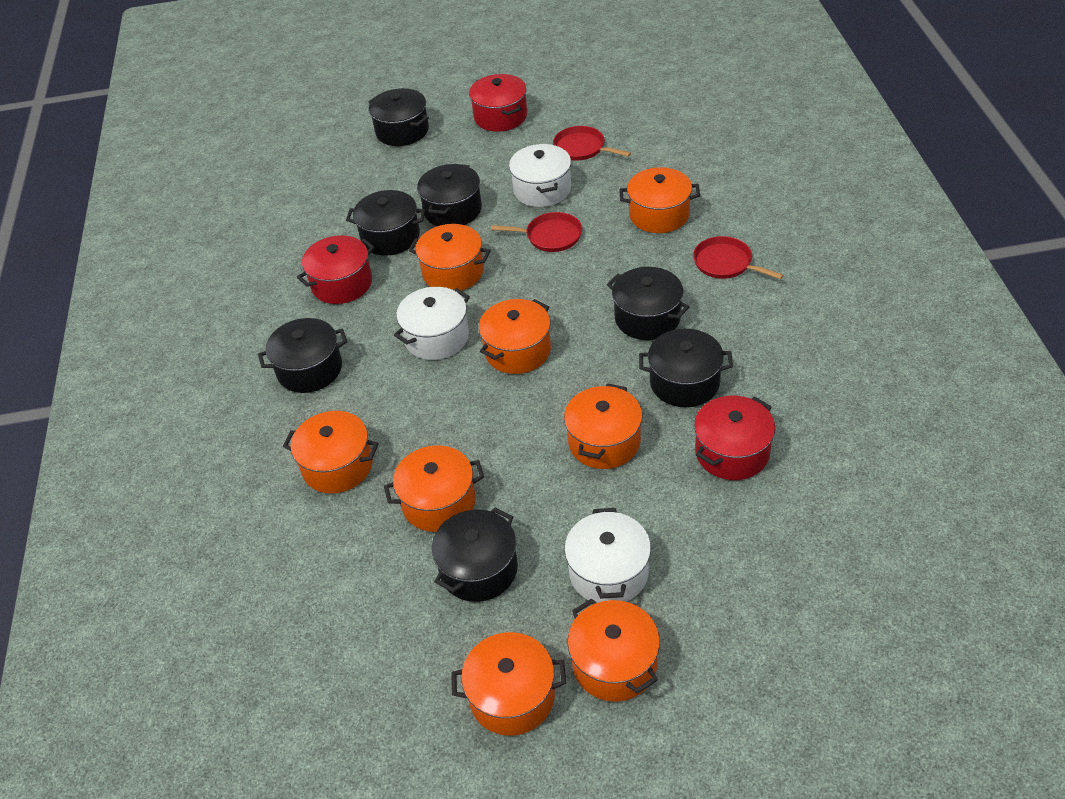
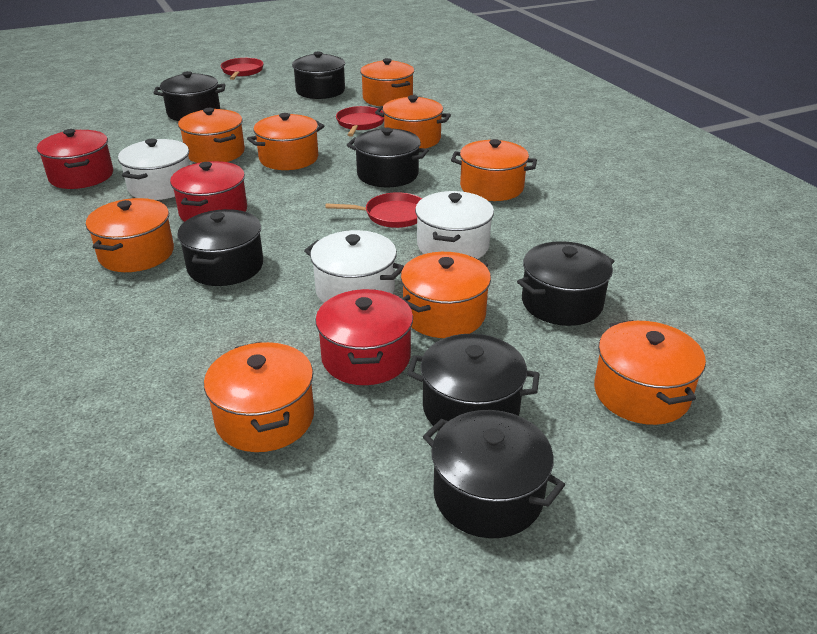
orange pot: [283,411,379,494] [384,445,484,532] [409,224,491,291] [451,632,566,736] [479,299,551,374] [564,383,642,469] [567,598,660,702] [619,167,700,233] = 8 -> [86,198,174,272] [178,108,245,163] [204,342,314,452] [247,113,324,170] [360,58,414,106] [375,95,451,148] [401,252,491,338] [451,139,537,201] [594,320,706,425] = 9

